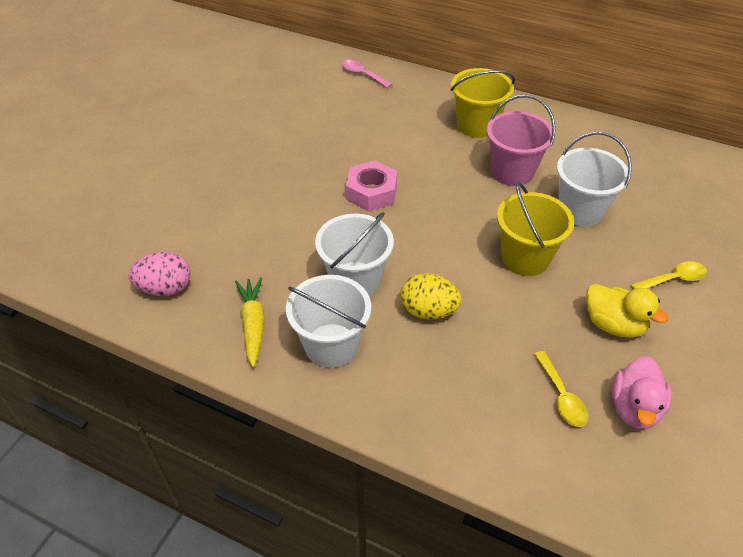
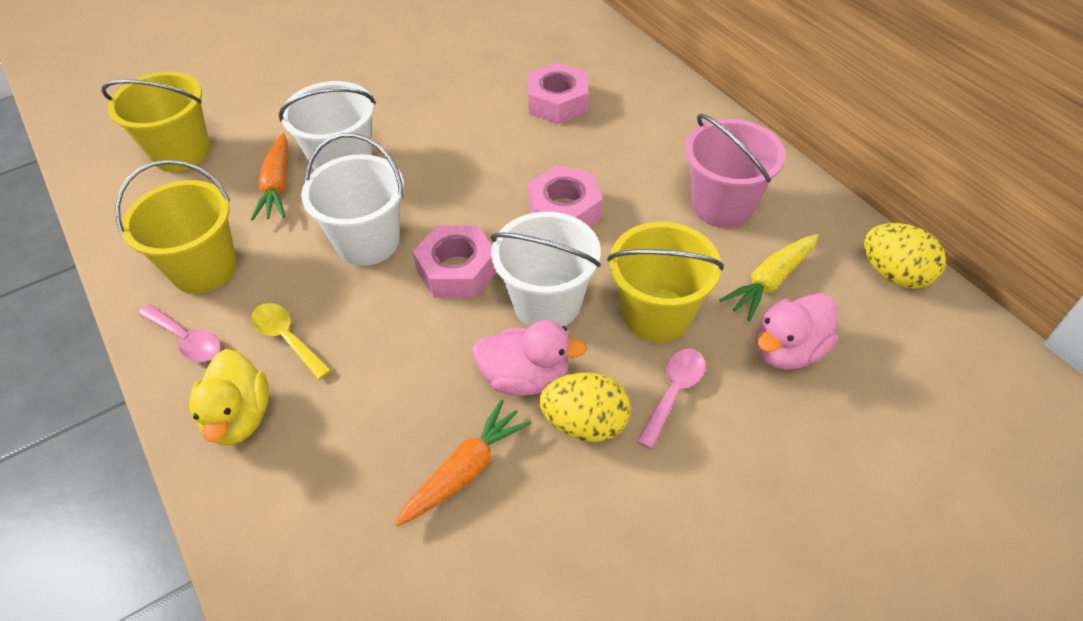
orange carrot: none = 0 -> [251,133,288,220] [395,399,532,527] = 2
pink duck: [612,356,672,429] = 1 -> [472,320,587,396] [756,293,838,370] = 2
pink egg: [128,251,191,296] = 1 -> none = 0
pink nut: [346,160,397,211] = 1 -> [413,225,496,298] [527,165,603,227] [528,63,589,124] = 3
pink spoon: [342,60,392,88] = 1 -> [138,304,221,362] [637,349,705,449] = 2
yellow bucket: [451,68,515,138] [497,182,574,276] = 2 -> [101,71,210,172] [115,159,237,294] [607,222,724,342] = 3
yellow egg: [400,273,461,319] = 1 -> [539,373,631,442] [864,223,946,289] = 2
yellow spoon: [534,351,589,427] [631,261,707,289] = 2 -> [251,303,331,380] = 1

